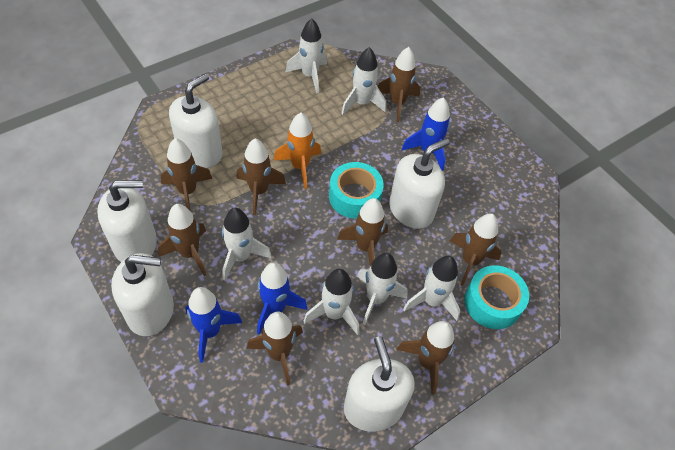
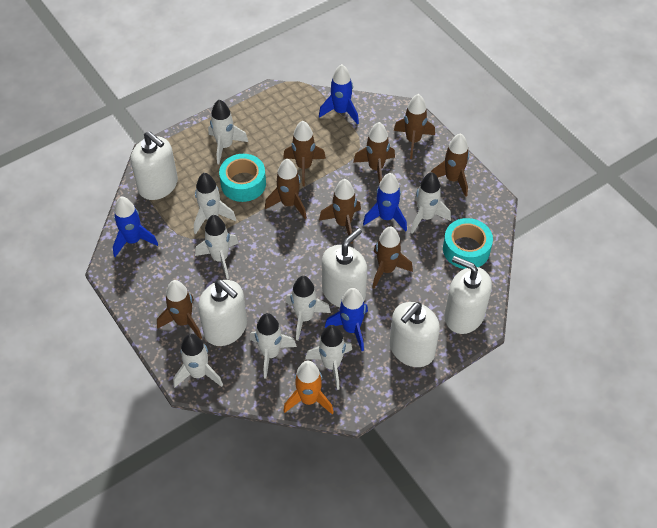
blue rocket: [185,287,242,363] [257,262,307,335] [402,97,450,171] = 3 -> [113,197,158,257] [319,64,359,125] [325,288,368,351] [363,173,407,232] = 4
white rocket: [222,208,272,281] [286,18,327,94] [304,269,359,335] [341,47,386,115] [357,253,408,325] [403,256,460,321] = 6 -> [173,334,223,388] [194,173,236,234] [195,215,238,279] [208,99,248,164] [250,313,297,379] [286,276,331,340] [305,325,352,390] [411,172,451,234] = 8

